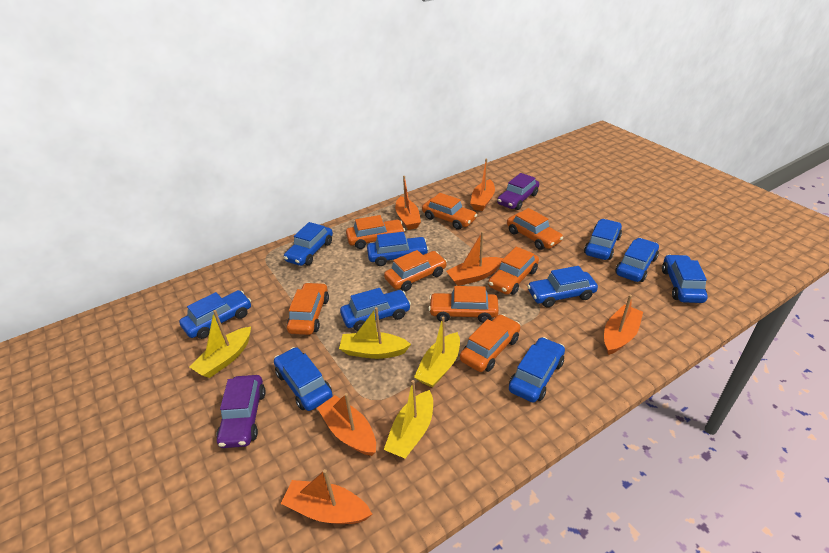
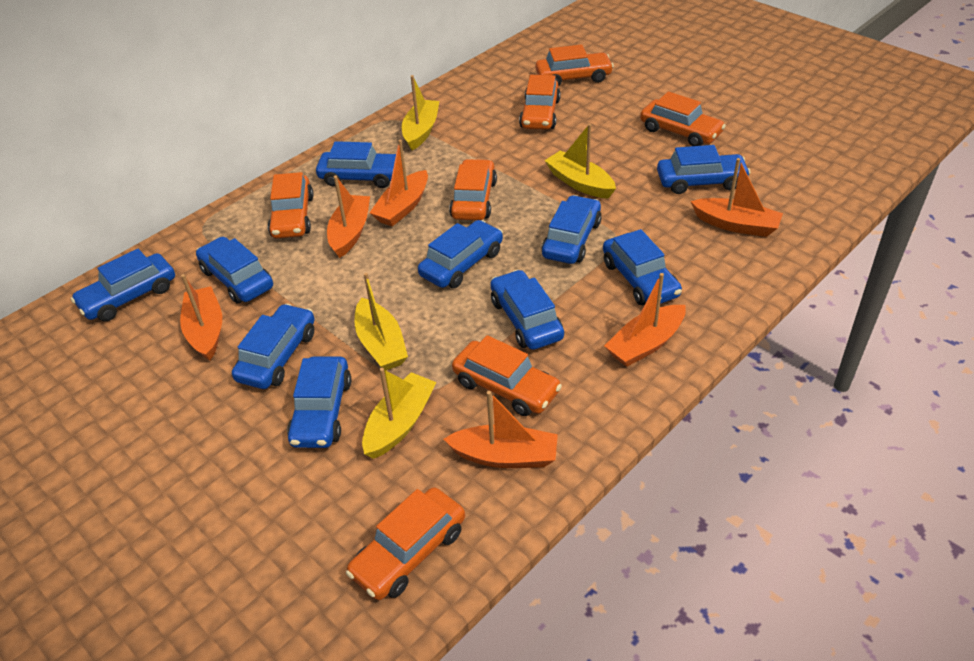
orange car: [287,282,329,335] [346,215,405,249] [384,250,447,291] [422,193,477,230] [428,286,499,323] [460,314,520,372] [488,247,539,295] [507,208,563,250] = 8 -> [268,172,314,238] [346,487,465,600] [449,159,497,220] [452,335,562,416] [519,75,561,130] [536,44,614,87] [640,91,726,146] = 7
purple car: [217,375,266,448] [497,173,539,210] = 2 -> none = 0

